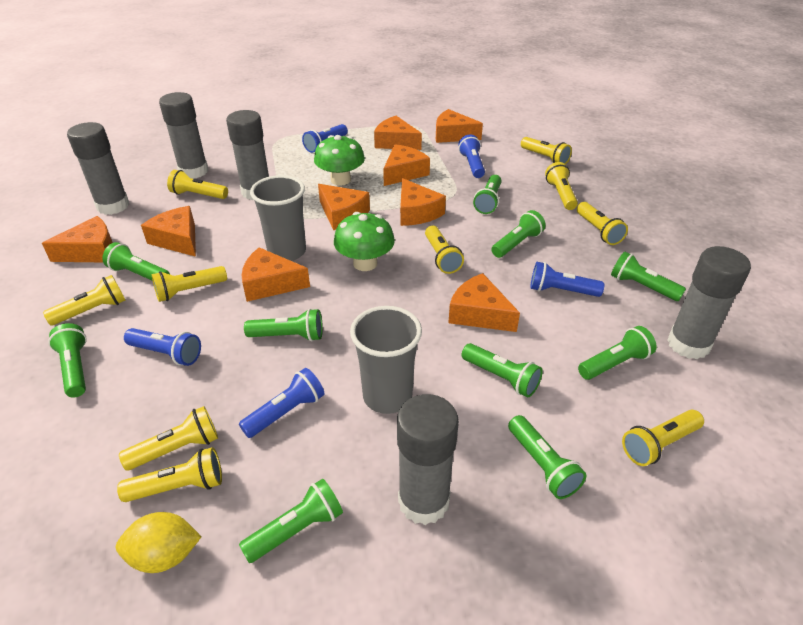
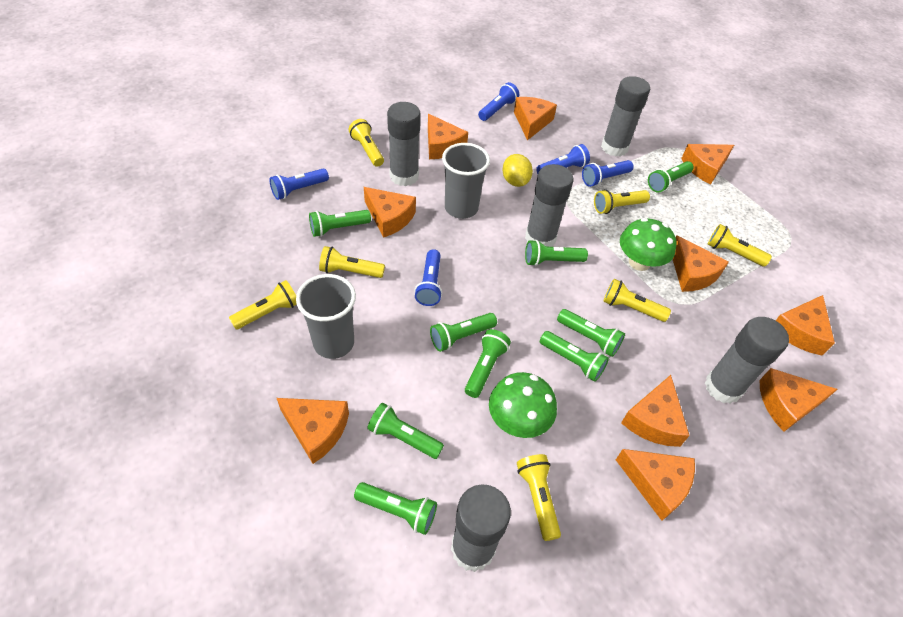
green flashlight: [48,323,87,398] [102,242,170,281] [239,479,343,563] [244,309,323,341] [462,343,543,397] [473,175,501,214] [491,210,546,258] [508,415,586,499] [578,326,657,380] [611,251,686,301] = 10 -> [309,210,371,237] [354,482,437,535] [367,403,444,459] [430,313,497,352] [465,329,511,398] [525,240,588,266] [540,331,609,382] [557,309,625,357] [648,161,694,193] = 9
orange cheese: [42,216,113,262] [141,206,196,257] [241,247,310,302] [318,184,370,230] [374,116,422,150] [383,144,430,186] [400,178,446,226] [436,109,483,143] [448,273,520,332] = 9 -> [277,398,349,464] [364,187,416,238] [428,114,468,159] [514,97,557,140] [616,449,695,521] [621,375,690,447] [673,236,729,292] [681,144,734,185] [759,368,838,432] [775,295,835,355] = 10
yellow flashlight: [43,275,126,325] [117,447,222,502] [119,406,218,470] [152,266,227,302] [167,170,228,199] [425,226,464,274] [521,137,572,164] [545,162,578,210] [577,202,628,245] [622,410,704,466] = 10 -> [229,280,297,330] [319,246,385,278] [349,119,384,167] [517,454,561,541] [594,189,650,214] [603,279,671,322] [708,224,772,267] = 7

